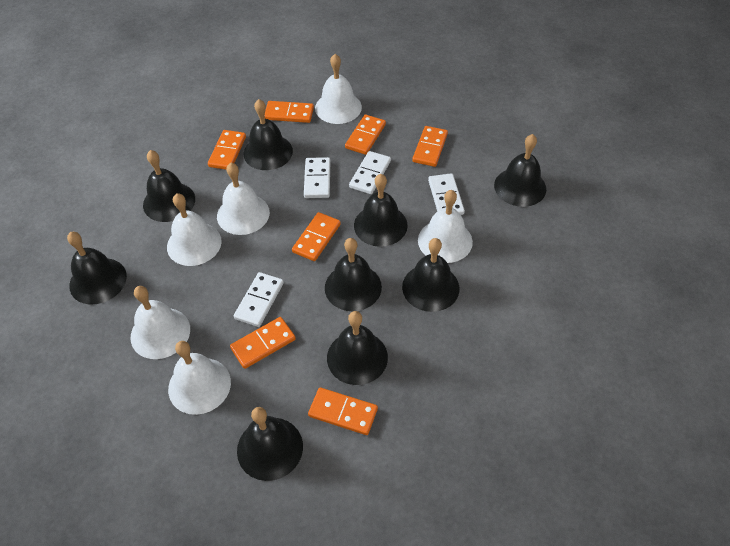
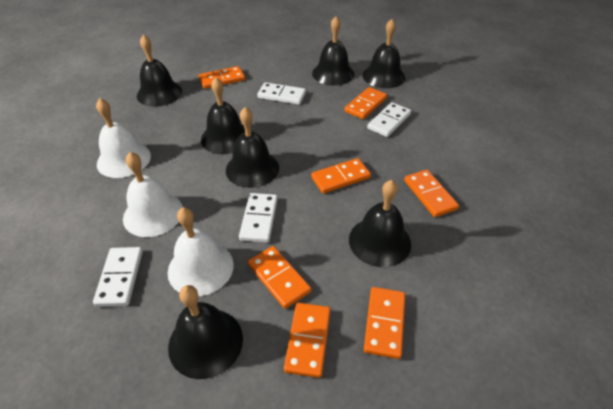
black bell: [67,232,127,305] [143,150,195,222] [237,407,303,481] [244,99,293,170] [325,238,382,311] [327,311,388,385] [354,174,408,247] [402,238,460,312] [494,134,546,207] = 9 -> [137,35,182,107] [168,285,243,379] [201,77,245,154] [226,107,279,188] [312,16,355,86] [349,180,411,267] [363,19,405,88] = 7
white bell: [131,286,190,359] [167,193,222,266] [168,341,231,415] [217,163,270,235] [315,54,362,124] [418,190,473,263] = 6 -> [96,98,151,178] [123,152,183,237] [168,207,234,296] = 3

